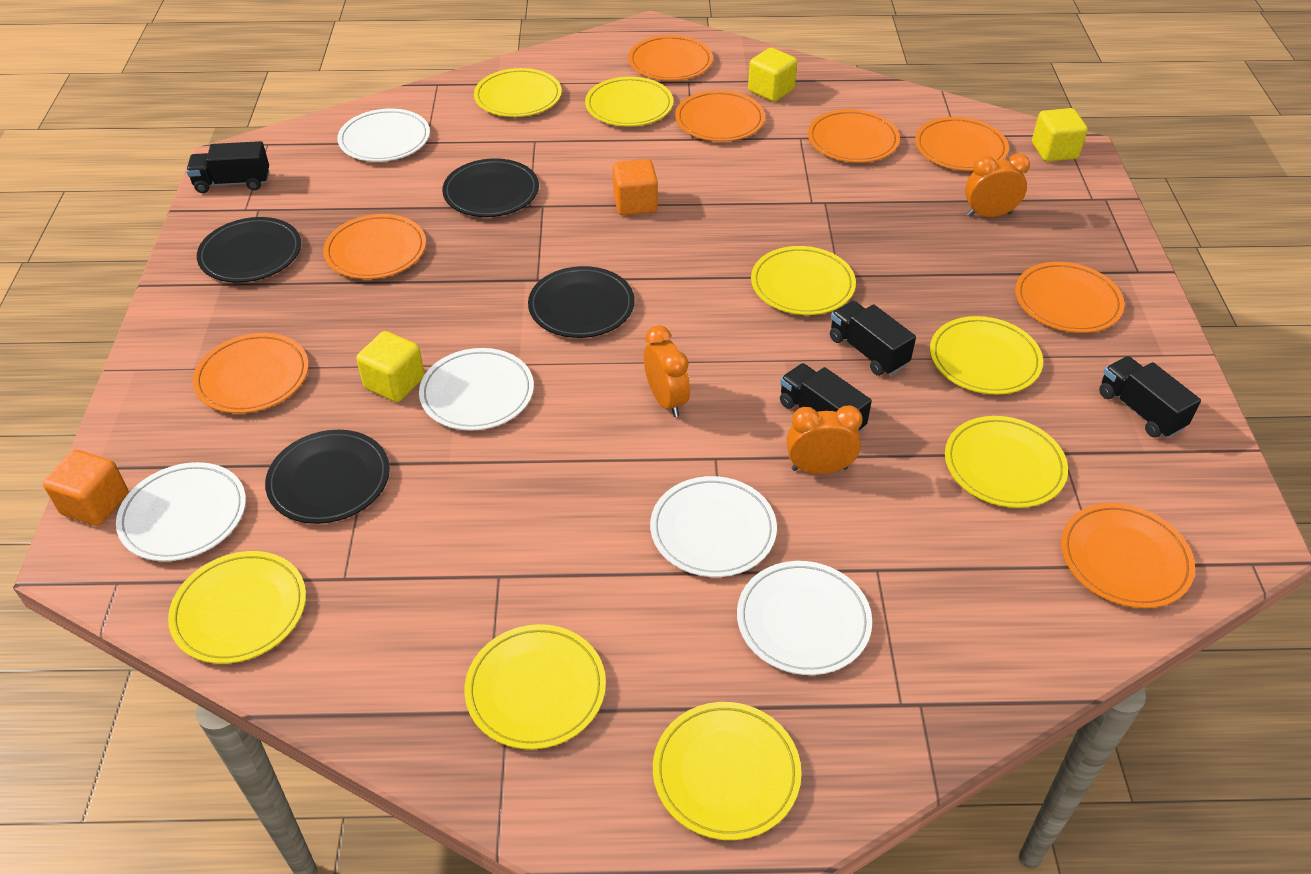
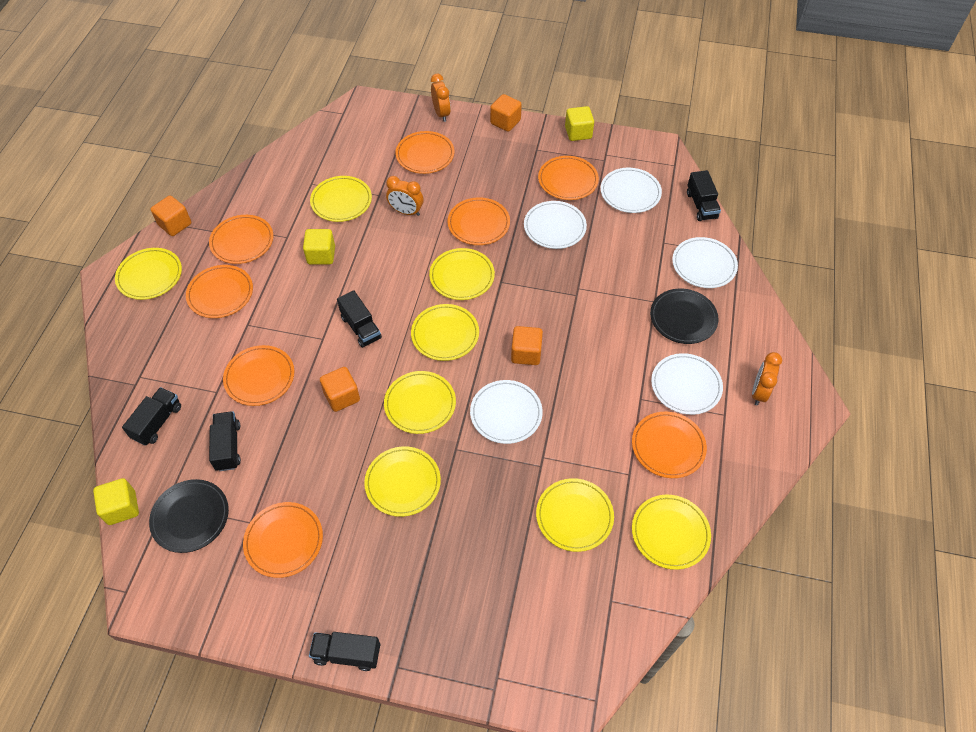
black plate: [197,217,301,283] [265,430,390,524] [442,158,539,217] [528,266,635,338] = 4 -> [149,479,229,553] [650,288,719,344] = 2
black truck: [186,141,269,193] [780,363,872,433] [830,301,916,376] [1099,356,1201,438] = 4 -> [122,387,181,446] [209,411,241,471] [309,632,380,671] [337,291,382,348] [687,170,721,221] = 5
orange cube: [43,450,128,526] [613,159,658,215] = 2 -> [150,195,191,236] [320,367,360,412] [490,94,522,132] [511,326,543,365] = 4

